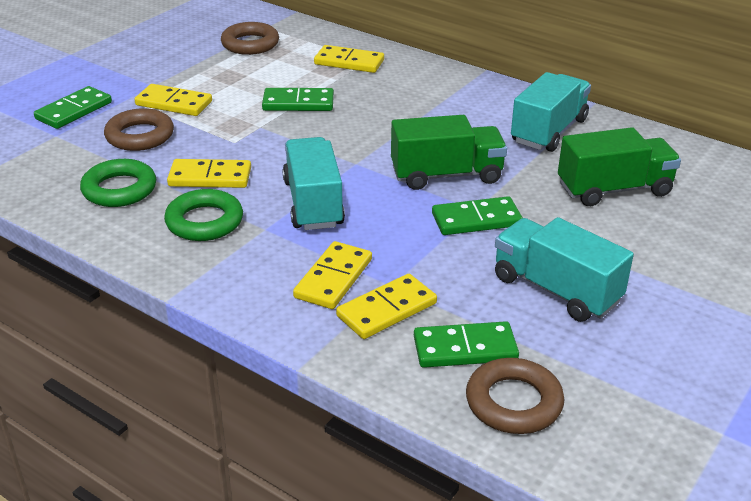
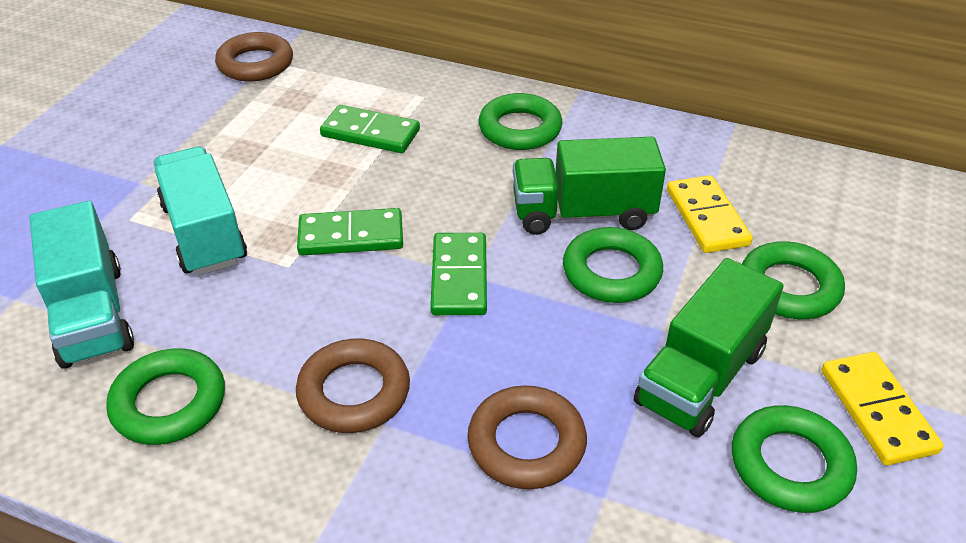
green domino: [34,86,112,129] [262,88,334,111] [414,321,519,368] [432,196,523,235] = 4 -> [297,208,403,255] [320,105,420,153] [430,233,487,315] = 3
green ring: [80,159,156,207] [164,189,243,241] = 2 -> [106,348,225,445] [479,93,563,150] [563,227,663,303] [732,405,857,513] [742,241,845,319] = 5
turquoise truck: [282,137,345,230] [495,217,634,322] [511,72,591,152] = 3 -> [30,201,134,369] [153,147,247,275] = 2
yellow domino: [134,84,212,116] [167,159,251,188] [293,241,372,309] [314,45,384,73] [336,274,437,339] = 5 -> [667,175,753,253] [821,352,944,466] = 2

